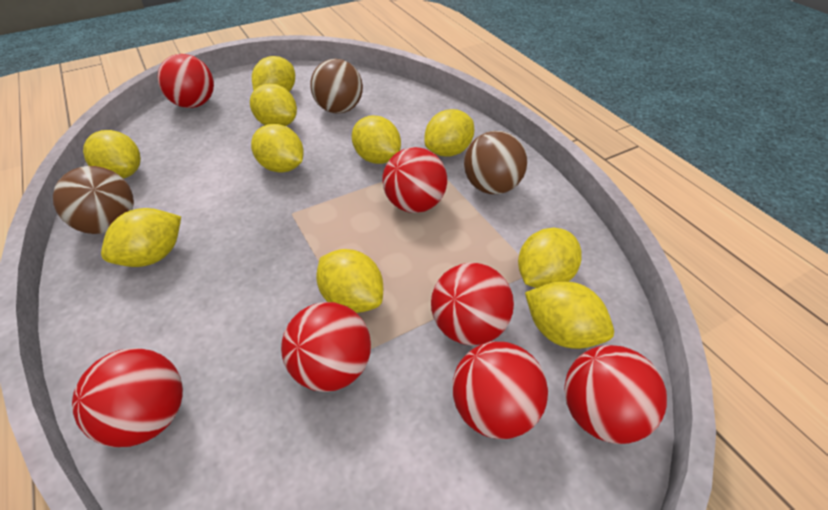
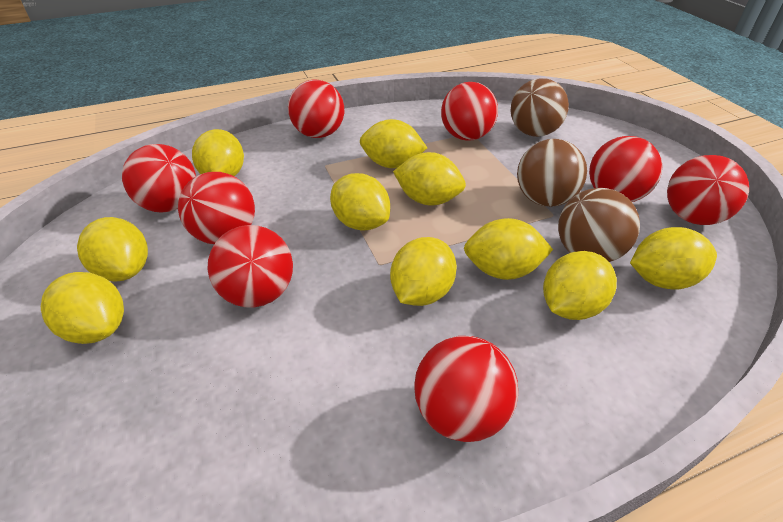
red ball: [72,348,183,447] [157,54,214,108] [281,302,371,392] [382,147,447,213] [431,263,514,345] [452,341,548,439] [564,345,667,444] = 7 -> [122,144,196,213] [178,172,255,244] [207,225,293,307] [288,80,344,138] [414,336,518,442] [441,82,498,141] [589,136,663,202] [667,155,749,225] = 8

